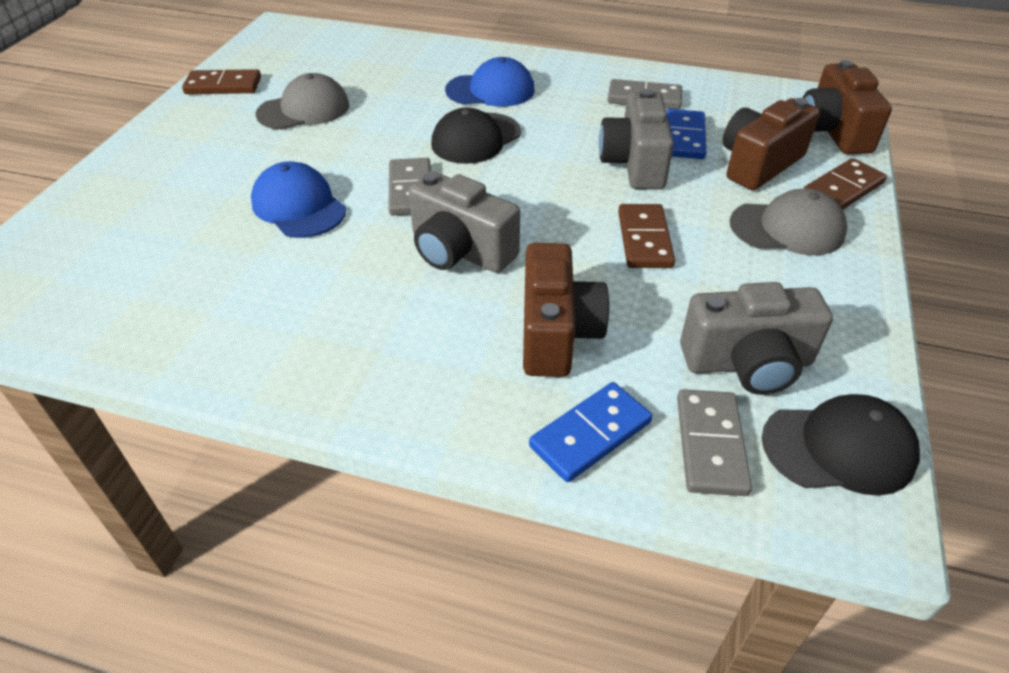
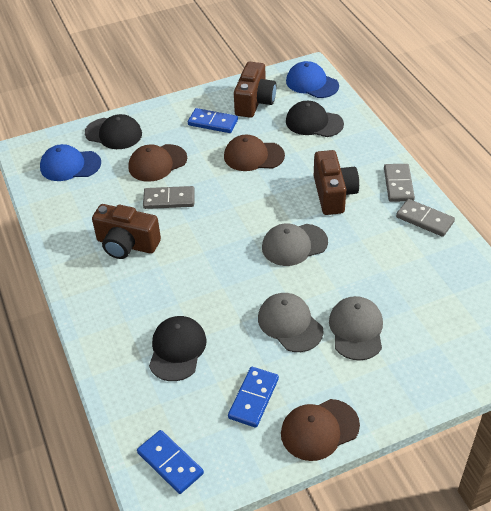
black cap: [431,107,521,164] [762,394,920,496] = 2 -> [85,114,142,149] [149,316,207,381] [286,101,344,137] = 3
blue domino: [529,382,652,482] [667,109,706,159] = 2 -> [137,430,204,494] [188,108,238,133] [228,367,279,428] = 3
brown cap: none = 0 -> [128,144,187,182] [224,135,285,171] [281,399,360,461] = 3
brown domino: [182,69,261,94] [618,204,675,268] [803,158,887,210] = 3 -> none = 0
grey camera: [409,171,520,273] [599,89,674,189] [680,282,833,395] = 3 -> none = 0
grey cap: [255,73,349,130] [730,188,847,255] = 2 -> [258,293,324,352] [262,223,328,266] [329,296,383,361] = 3

